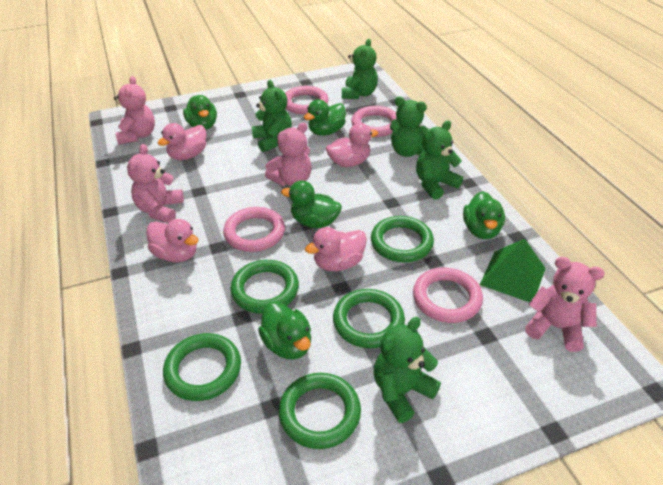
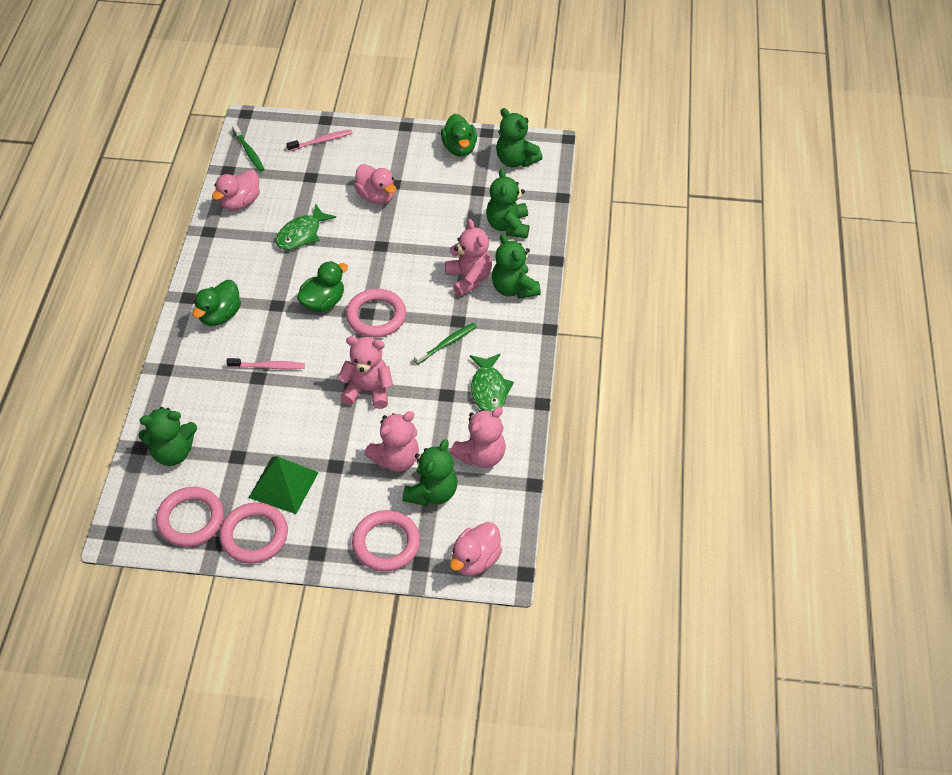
green duck: [183,95,217,130] [258,301,311,359] [281,180,342,228] [304,99,346,136] [463,191,505,239] = 5 -> [192,280,241,326] [297,261,348,312] [441,114,477,157] = 3
green fish: none = 0 -> [276,204,336,250] [470,353,514,412] = 2
green ring: [163,333,241,401] [230,260,299,314] [279,373,361,449] [333,289,405,348] [371,216,434,262] = 5 -> none = 0
green toothbrush: none = 0 -> [232,124,265,172] [414,323,477,365] = 2
pink duck: [146,219,199,262] [158,123,206,160] [305,227,367,271] [326,123,378,167] = 4 -> [212,170,260,211] [354,164,396,205] [450,522,502,576] = 3
pink toothbrush: none = 0 -> [226,358,305,369] [286,129,352,151] = 2

